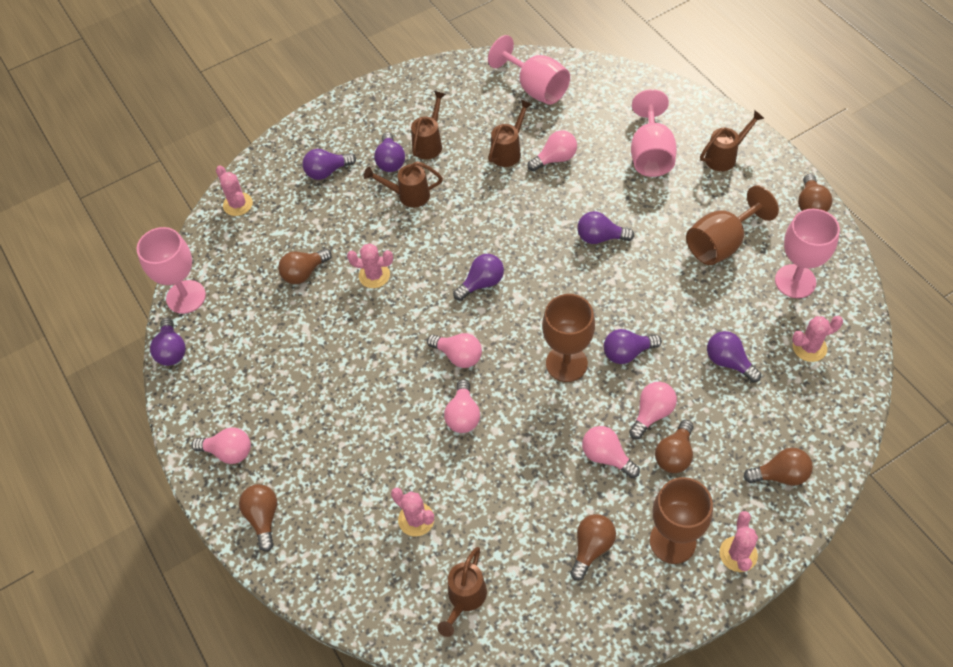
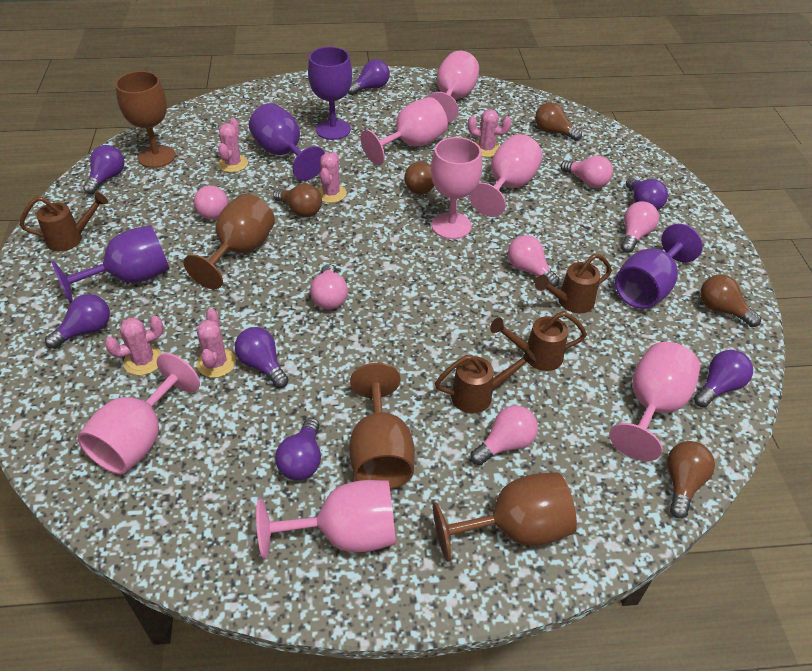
brown goblet: [542,294,595,382] [650,477,713,564] [686,185,779,265] = 3 -> [115,71,176,168] [183,193,275,289] [349,363,415,489] [433,472,577,562] = 4
brown light bulb: [239,484,277,552] [278,249,332,284] [570,514,616,581] [655,420,693,473] [743,448,813,486] [798,174,832,212] = 6 -> [273,184,322,217] [404,160,434,194] [535,102,582,141] [667,441,715,519] [700,275,761,327] = 5
brown watering can: [363,161,443,208] [411,91,446,159] [437,547,487,637] [488,100,533,167] [700,110,765,171] = 5 -> [20,192,108,252] [435,348,537,413] [490,312,587,371] [535,253,612,313] = 4
pink goblet: [137,227,206,314] [488,35,570,105] [631,89,677,177] [775,209,840,298] = 4 -> [77,353,200,474] [256,480,396,559] [361,97,448,165] [428,51,479,123] [431,137,482,239] [469,134,543,217] [609,342,700,461] = 7
purple goblet: none = 0 -> [52,225,169,303] [249,103,325,181] [308,47,352,140] [615,224,703,309] = 4

